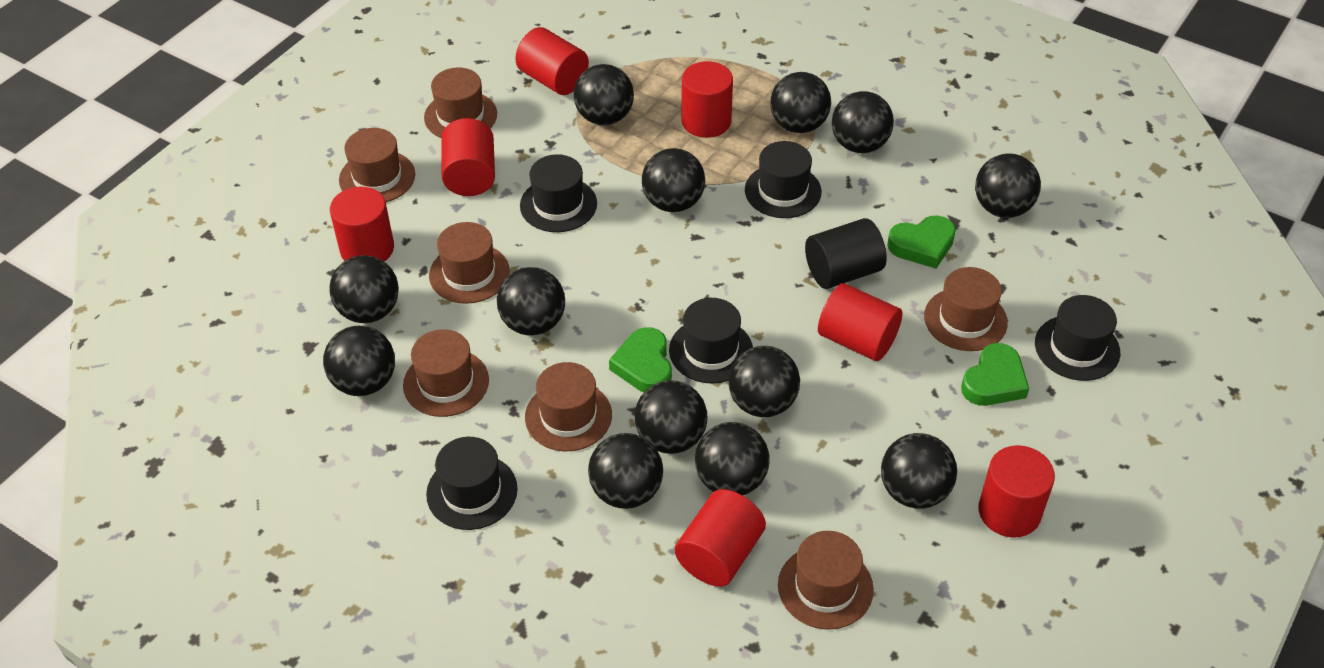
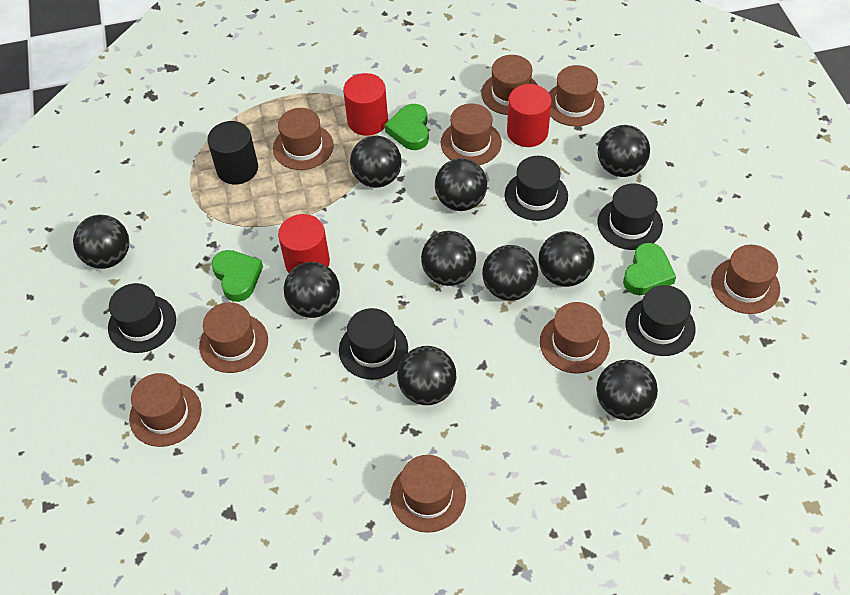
black ball: [323,326,395,396] [329,255,399,323] [497,267,565,335] [574,64,634,125] [588,433,663,509] [635,380,707,454] [642,148,705,212] [695,422,770,495] [728,346,800,417] [770,72,831,133] [832,91,894,153] [881,433,957,509] [975,153,1041,218] = 13 -> [73,215,129,269] [284,262,340,318] [350,136,402,188] [397,346,456,405] [421,231,476,286] [435,158,487,211] [482,245,538,301] [538,231,594,287] [596,360,658,420] [598,125,650,177] = 10
brown hat: [339,128,415,202] [403,329,489,417] [424,68,497,138] [429,222,510,304] [525,362,612,451] [778,531,874,630] [924,267,1008,351] = 7 -> [129,373,202,447] [199,302,268,373] [273,108,334,170] [390,455,466,533] [441,103,502,165] [481,55,538,115] [540,302,610,374] [549,65,604,126] [711,245,780,314] = 9
red cylinder: [330,187,394,262] [441,118,495,196] [515,27,589,95] [675,489,766,587] [681,61,733,138] [818,283,903,361] [978,445,1055,538] = 7 -> [278,214,330,273] [343,73,388,136] [507,84,551,147] = 3

